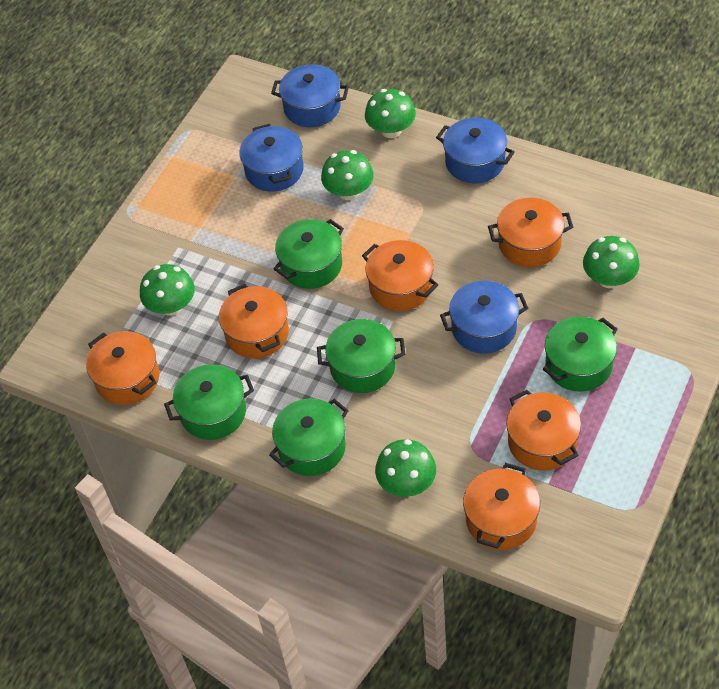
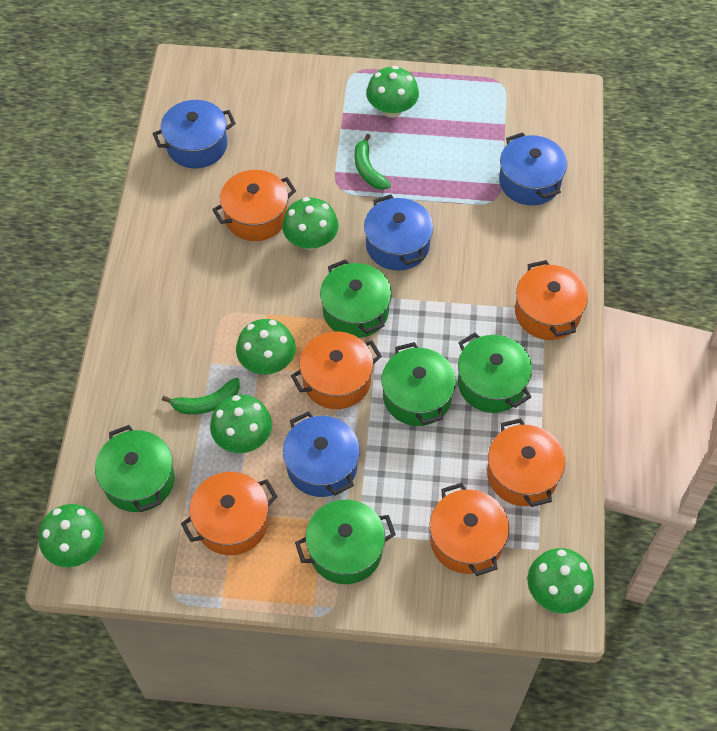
green banana: none = 0 -> [162,378,240,414] [354,134,391,190] = 2
green mushroom: [140,264,195,316] [321,150,374,200] [365,89,416,138] [375,439,436,497] [583,236,640,288] = 5 -> [39,504,104,567] [210,394,272,453] [236,319,296,374] [282,197,339,250] [366,66,419,118] [527,548,594,613] = 6

